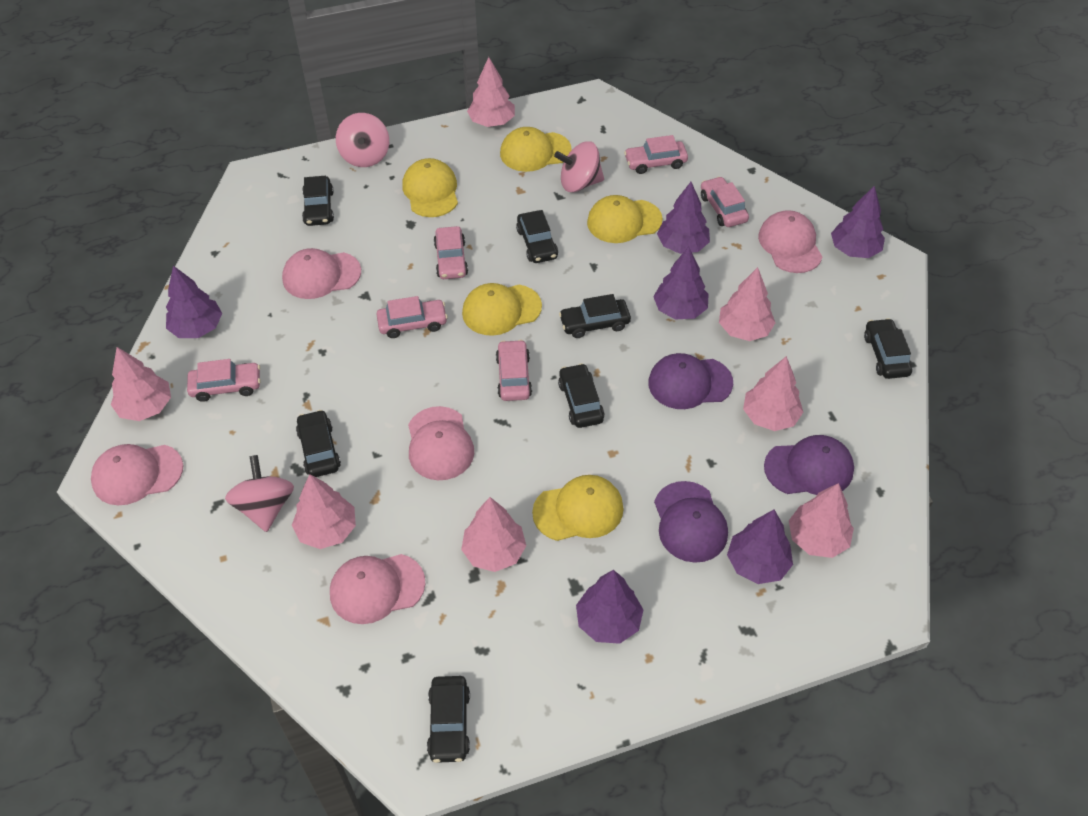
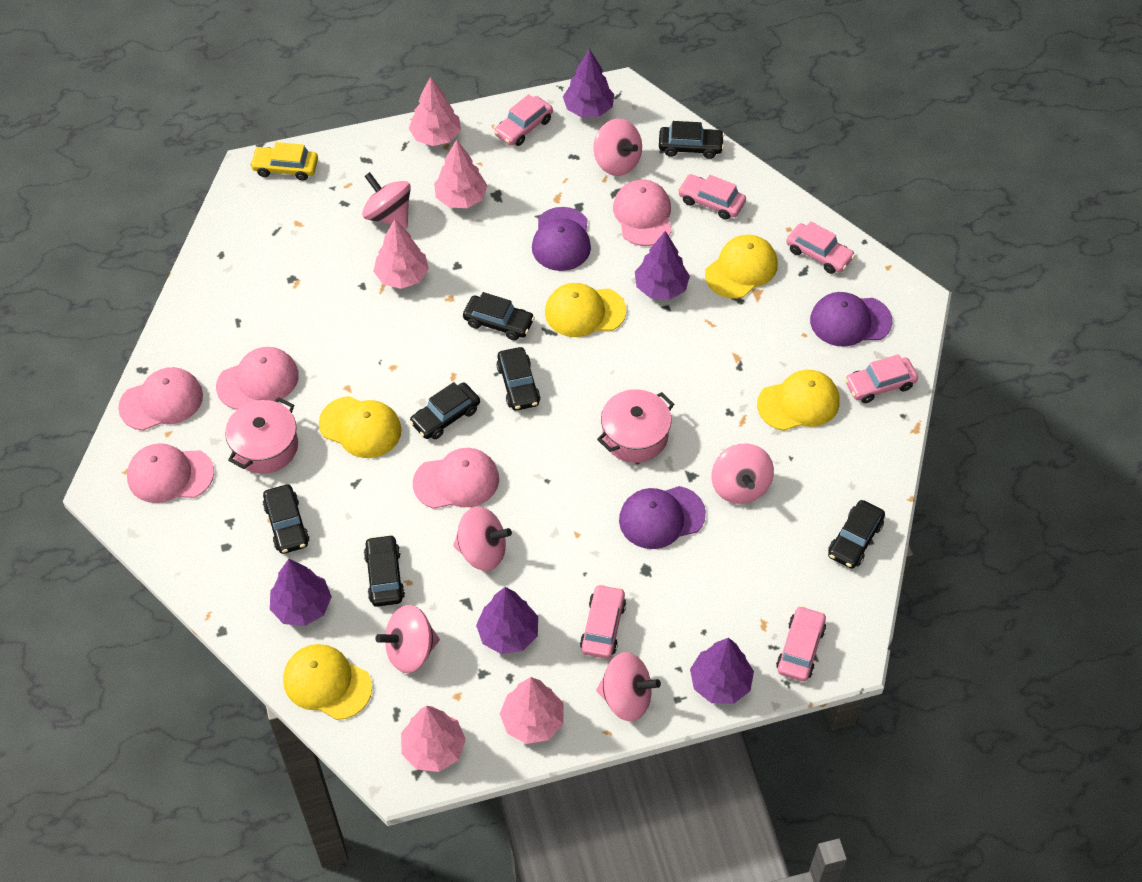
pink pot: none = 0 -> [225,397,298,474] [597,389,674,463] = 2
pink spinning top: [225,455,294,532] [336,113,389,167] [554,141,604,192] = 3 -> [362,172,411,228] [375,605,440,673] [453,506,512,571] [594,119,642,176] [596,652,661,722] [711,443,774,504] = 6
pink tree: [111,347,171,421] [292,474,356,549] [461,497,526,572] [467,57,515,127] [719,267,775,341] [743,356,803,431] [789,483,854,558] = 7 -> [373,219,429,289] [401,706,466,772] [409,76,461,146] [434,139,488,208] [500,677,563,744] = 5
purple tree: [166,266,222,338] [576,570,644,644] [653,247,708,320] [657,182,710,254] [727,510,793,584] [831,185,885,258] = 6 -> [270,559,332,626] [476,587,538,654] [563,49,614,117] [635,231,690,300] [690,638,754,704] = 5
yellow car: none = 0 -> [250,142,318,181] = 1

